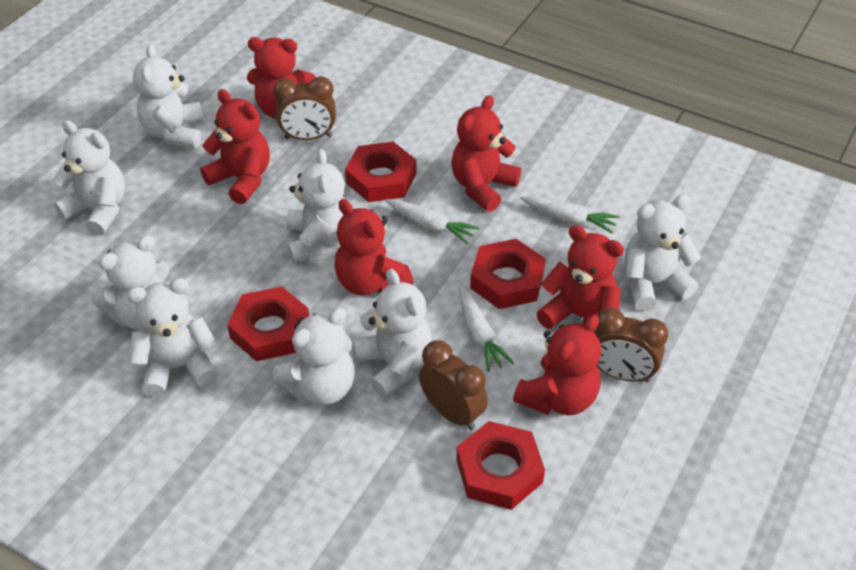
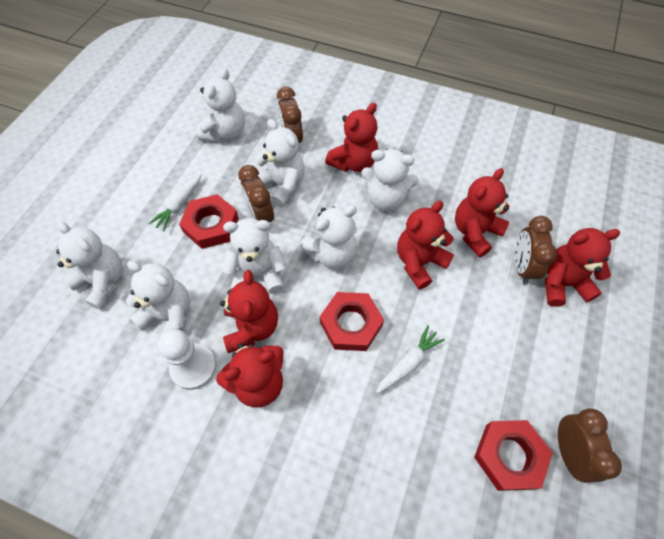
brown clock: [273,76,336,140] [419,340,488,430] [594,308,668,382] = 3 -> [238,165,274,222] [277,86,303,143] [515,216,557,284] [558,408,622,483] = 4
red nut: [227,286,309,361] [345,142,416,202] [456,421,545,510] [470,239,546,309] = 4 -> [179,194,239,249] [320,292,384,351] [474,420,553,491] = 3
white carrot: [385,199,479,245] [459,286,514,372] [520,196,619,234] = 3 -> [148,174,202,231] [376,325,445,394] = 2
white pawn: none = 0 -> [158,329,217,390] = 1
white teddy bear: [53,120,125,236] [91,235,170,330] [126,278,218,397] [133,44,204,148] [272,308,355,405] [286,149,345,263] [352,269,432,398] [625,194,701,311] = 8 -> [56,222,122,310] [126,261,190,334] [197,68,245,142] [222,218,287,294] [254,119,304,207] [299,205,358,269] [361,149,419,211] = 7

